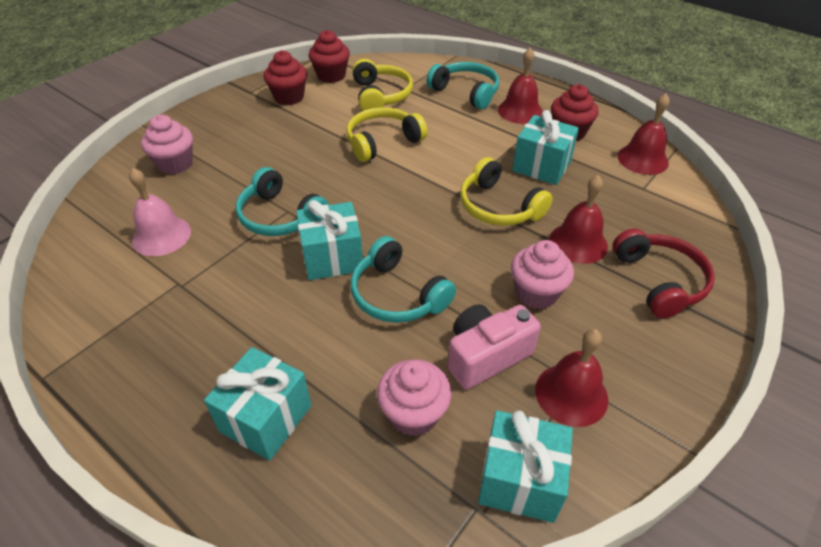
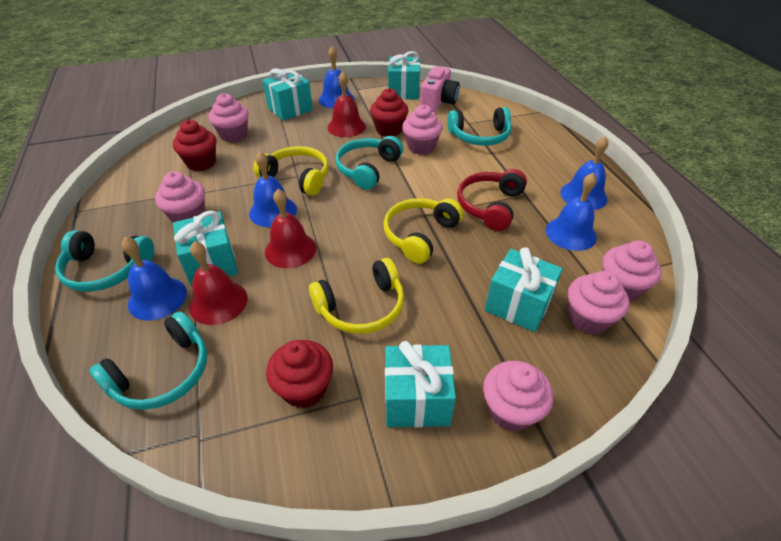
blue bell: none = 0 -> [122,237,187,321] [249,151,297,227] [319,46,354,108] [546,173,597,251] [560,136,608,210] = 5
pink bell: [129,168,191,256] = 1 -> none = 0
pink cupcake: [141,115,193,175] [377,360,452,436] [511,240,574,309] = 3 -> [155,171,205,223] [209,93,249,142] [402,104,443,155] [483,361,554,432] [568,271,630,335] [602,241,662,301] = 6
red bell: [498,48,543,124] [535,329,608,427] [549,175,608,264] [617,93,670,175] = 4 -> [189,241,248,325] [265,189,316,268] [327,71,366,137] = 3
turquoise gift: [204,347,312,461] [296,200,363,280] [478,410,573,523] [512,110,579,185] = 4 -> [173,211,238,286] [263,68,313,121] [385,341,456,428] [388,51,420,100] [485,247,563,332] = 5
turquoise headphones: [236,167,329,236] [350,236,456,323] [426,62,499,109] = 3 -> [55,230,154,292] [89,311,207,410] [335,136,403,190] [447,107,512,146] = 4

